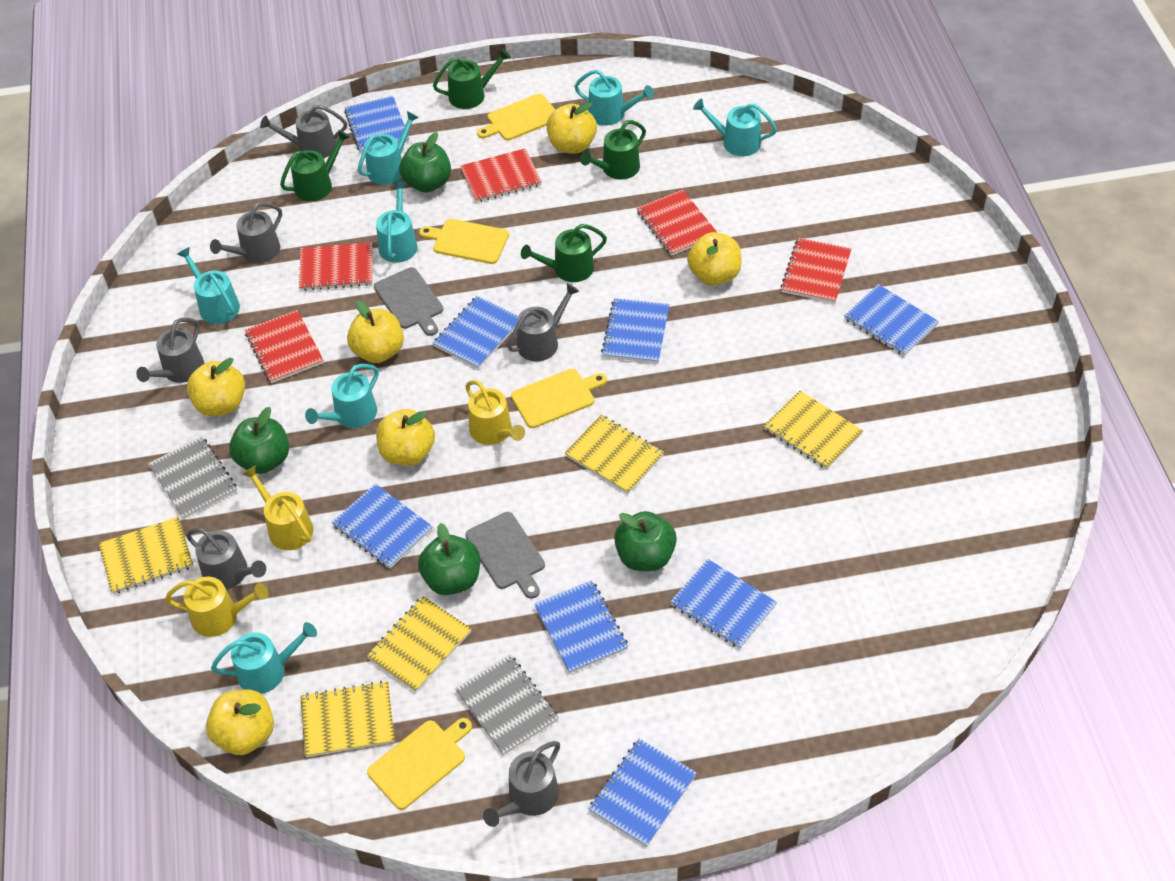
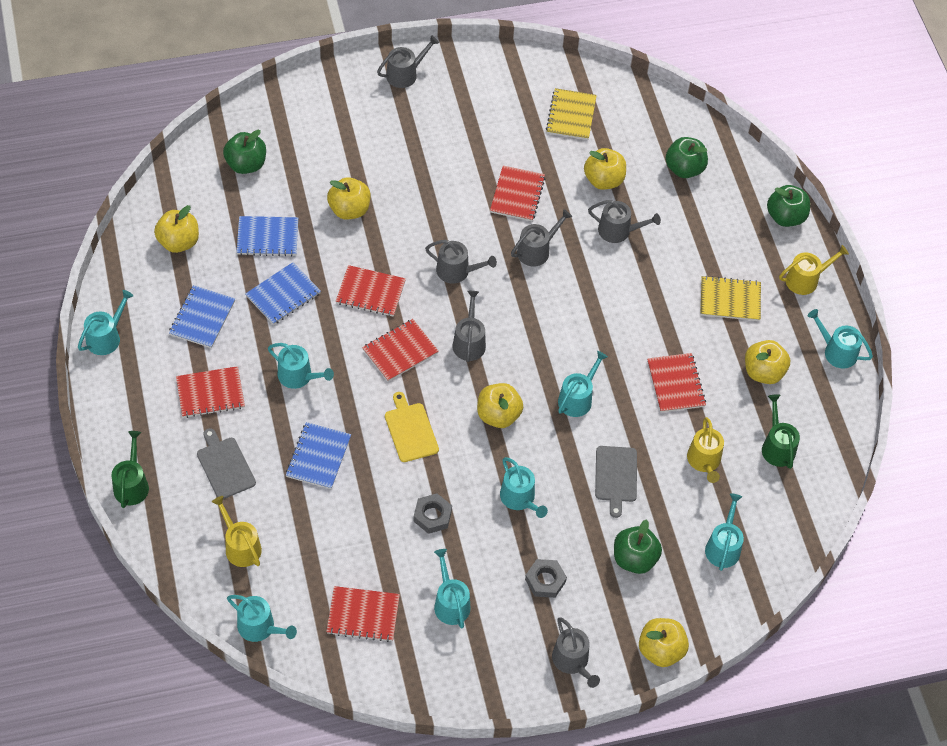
blue notebook: [332,484,433,569] [344,96,409,153] [433,296,518,369] [534,580,628,674] [588,738,697,847] [601,298,669,363] [670,559,777,649] [844,284,939,356] = 8 -> [169,285,235,348] [236,216,298,256] [245,262,321,325] [286,422,351,489] = 4
green watering can: [280,130,350,201] [433,48,511,109] [521,224,607,282] [580,120,646,179] = 4 -> [111,431,149,508] [762,394,800,469] = 2
grey notebook: [148,436,237,520] [455,654,559,755] = 2 -> none = 0
grey nut: none = 0 -> [413,493,452,534] [525,559,567,598] = 2
red notebook: [245,310,324,383] [299,242,372,291] [461,148,542,203] [637,190,718,256] [781,238,852,303] = 5 -> [176,366,245,418] [326,586,400,642] [336,265,406,317] [362,319,439,382] [490,166,545,221] [647,353,706,412] = 6
turquoise watering can: [177,247,240,324] [211,622,317,694] [305,364,379,428] [358,111,419,185] [376,181,417,263] [574,69,654,125] [693,99,777,156] = 7 -> [78,290,134,355] [227,595,297,642] [268,343,334,389] [434,549,470,628] [500,457,548,518] [558,351,608,417] [705,493,744,571] [808,309,873,369] = 8
yellow cutting board: [367,718,472,810] [419,219,509,264] [477,94,555,141] [511,369,607,428] = 4 -> [385,392,439,462] = 1
yellow notebook: [99,517,194,594] [300,681,395,757] [367,596,472,692] [565,415,664,494] [764,391,863,470] = 5 -> [546,88,597,140] [700,276,761,321] = 2

